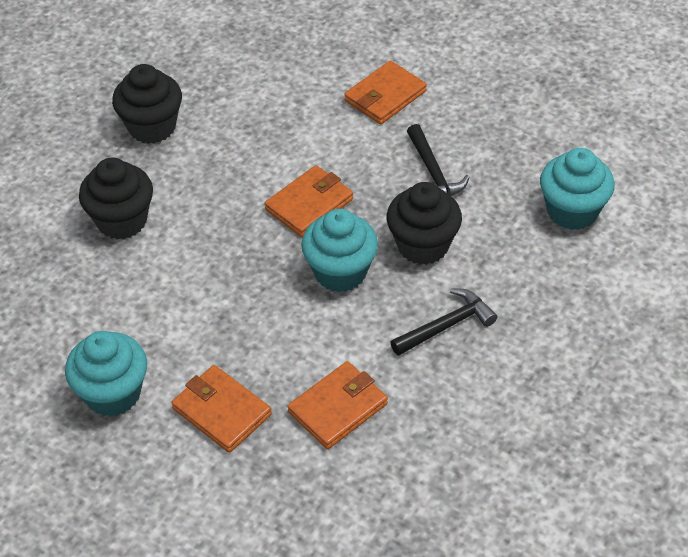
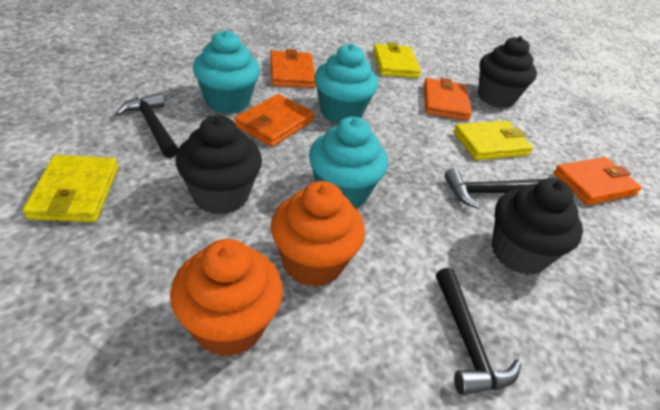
black hammer: [390,288,497,356] [407,124,470,196] = 2 -> [116,93,178,158] [436,268,521,395] [444,168,542,209] = 3
orange cupcake: none = 0 -> [170,239,283,357] [271,181,365,287] = 2
yellow wallet: none = 0 -> [23,155,118,222] [373,42,421,78] [453,121,533,160] = 3

